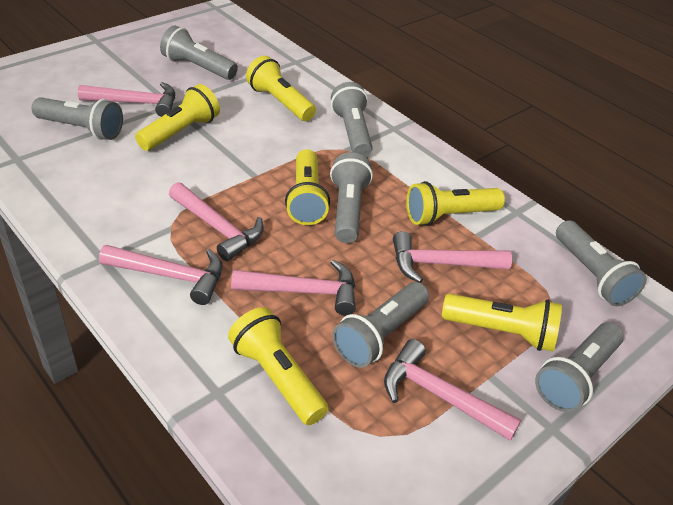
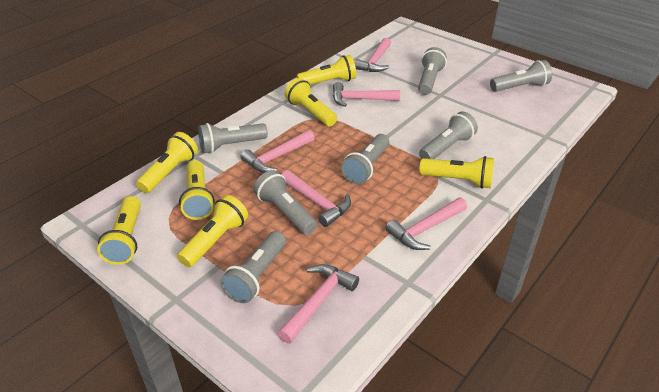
yellow flashlight: [135,84,220,151] [228,307,328,425] [246,56,316,121] [285,149,330,225] [406,181,505,226] [442,294,562,351] = 6 -> [97,196,141,265] [136,132,198,193] [177,195,248,267] [179,160,215,220] [285,78,337,126] [297,55,356,85] [419,156,494,189] = 7

